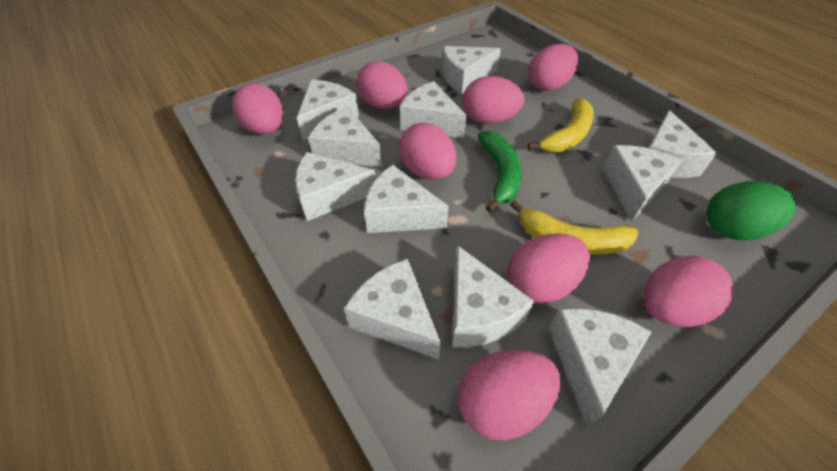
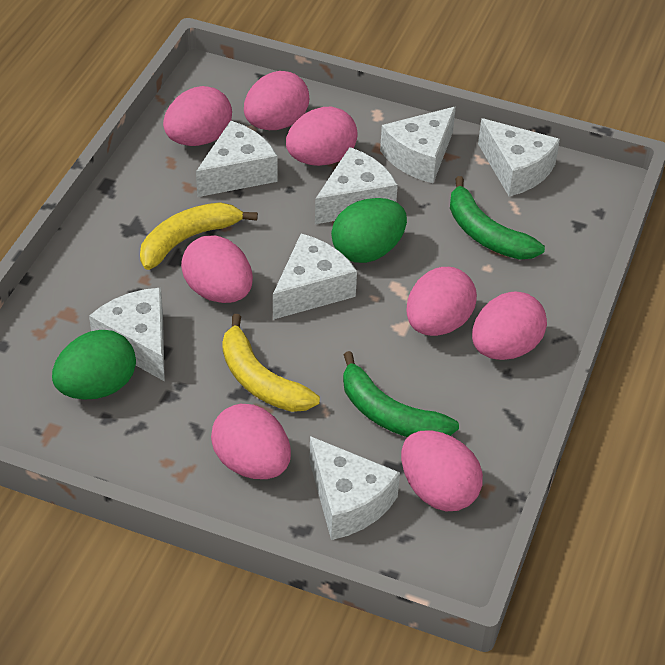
green banana: [478,131,522,212] = 1 -> [343,351,459,437] [450,176,545,260] = 2
green egg: [706,181,797,240] = 1 -> [52,330,136,399] [331,198,407,263] = 2
white cheese: [295,152,376,221] [297,80,359,141] [308,107,382,167] [344,259,441,359] [364,165,449,233] [400,81,467,138] [442,46,501,93] [452,246,534,347] [549,308,651,428] [603,145,682,221] [649,110,717,178] = 11 -> [89,287,165,382] [196,121,277,197] [273,233,357,320] [309,436,400,540] [315,147,398,224] [380,107,456,183] [478,118,560,196] = 7

